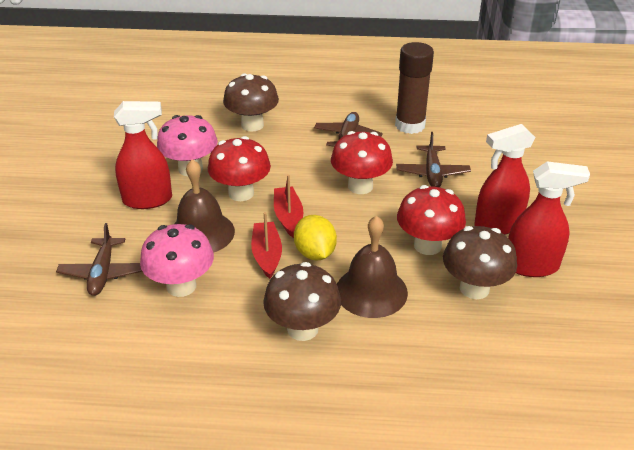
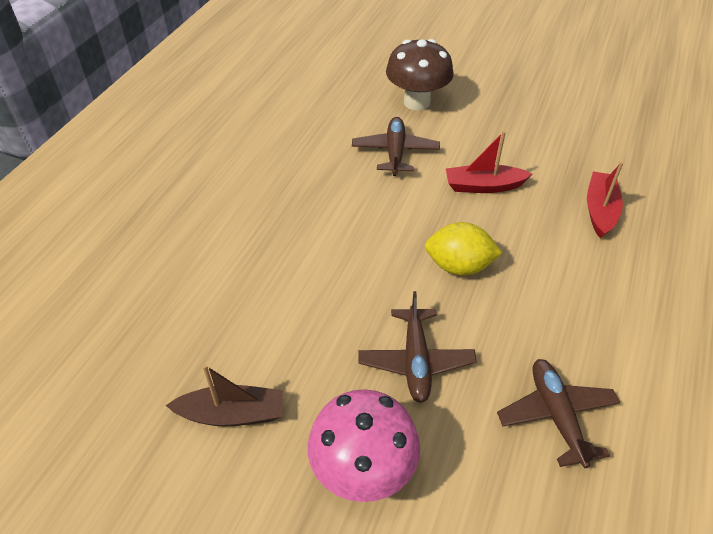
brown bell: [174,159,235,253] [337,216,408,318] = 2 -> none = 0
brown boat: none = 0 -> [166,364,283,427] = 1
brown glue stick: [395,42,434,134] = 1 -> none = 0
brown mushroom: [223,73,279,132] [263,262,341,341] [443,226,517,299] = 3 -> [386,39,453,110] = 1
pink mushroom: [140,224,214,297] [157,115,218,176] = 2 -> [308,389,420,502] = 1
red mushroom: [208,136,271,201] [331,131,393,194] [397,185,466,255] = 3 -> none = 0
red spray bottle: [114,101,172,209] [474,124,536,235] [508,161,590,277] = 3 -> none = 0

